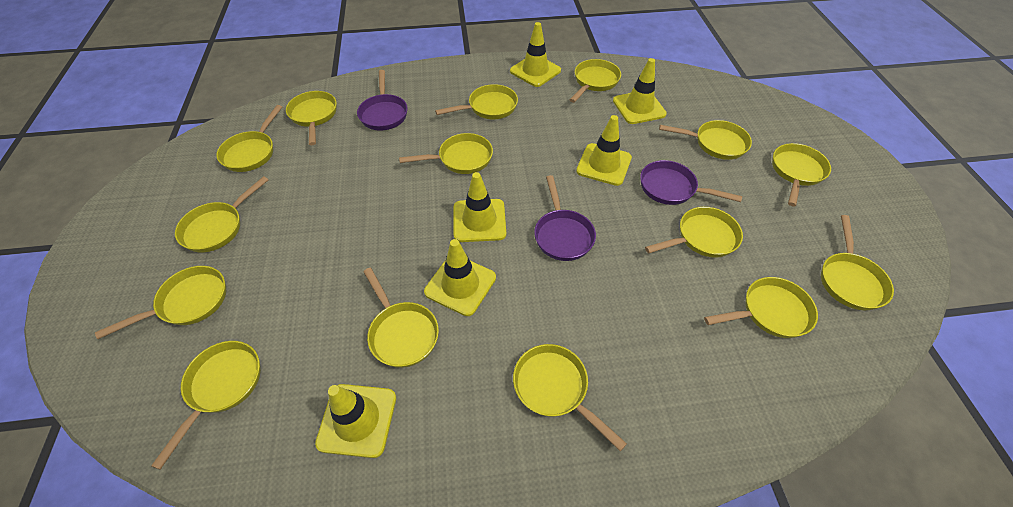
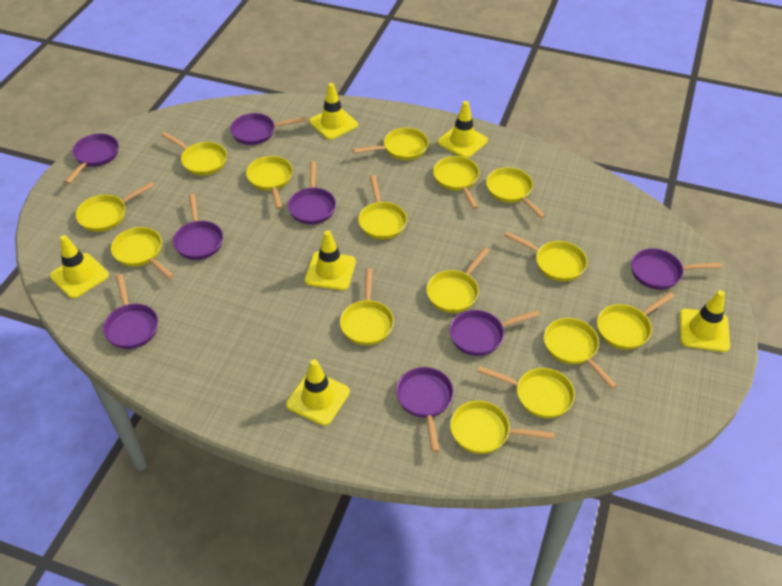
purple pan: [357,70,408,131] [534,175,596,261] [640,160,742,205] = 3 -> [65,134,119,184] [103,274,158,349] [173,194,223,260] [230,113,306,145] [288,161,336,225] [396,367,454,452] [449,310,540,356] [631,248,722,290] = 8

